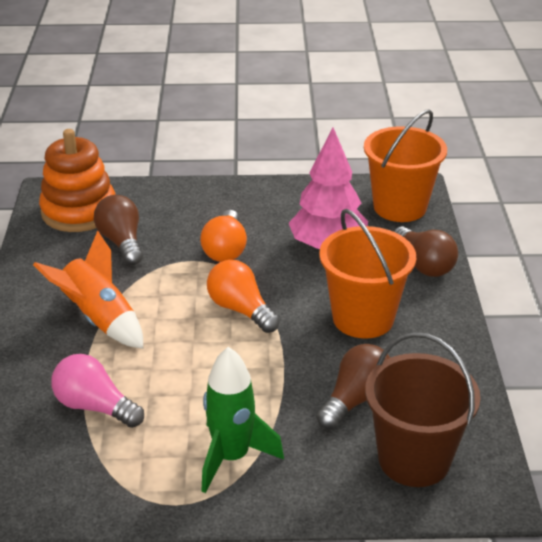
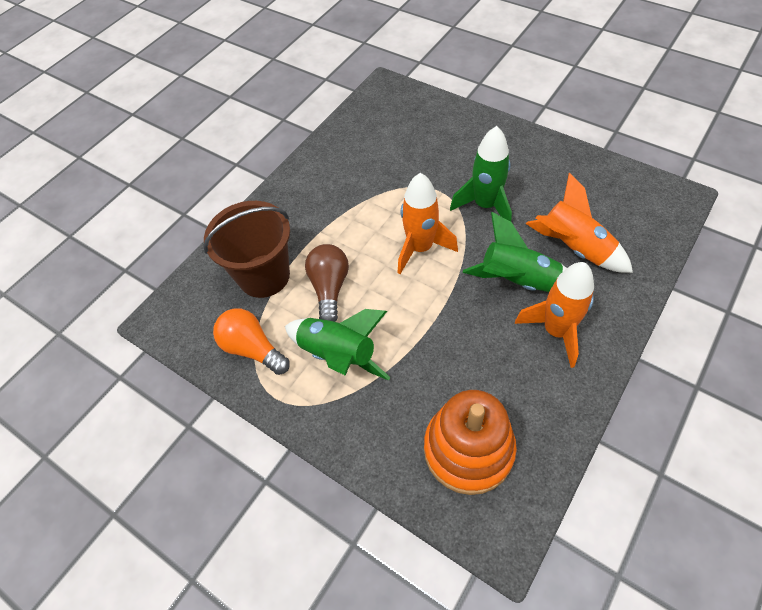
brown light bulb: [94,195,143,265] [316,344,390,429] [393,226,458,277] = 3 -> [305,244,349,322] = 1
green rocket: [201,347,284,493] = 1 -> [285,309,391,380] [450,126,512,222] [463,212,567,292] = 3
orange bucket: [319,209,416,339] [364,109,447,222] = 2 -> none = 0
orange light bulb: [200,210,247,262] [207,260,280,333] = 2 -> [213,308,290,375] = 1
orange rocket: [33,231,143,349] = 1 -> [397,173,458,274] [515,262,594,368] [526,172,633,273] = 3
pink light bulb: [51,354,144,428] = 1 -> none = 0
pink tree: [289,128,368,249] = 1 -> none = 0

